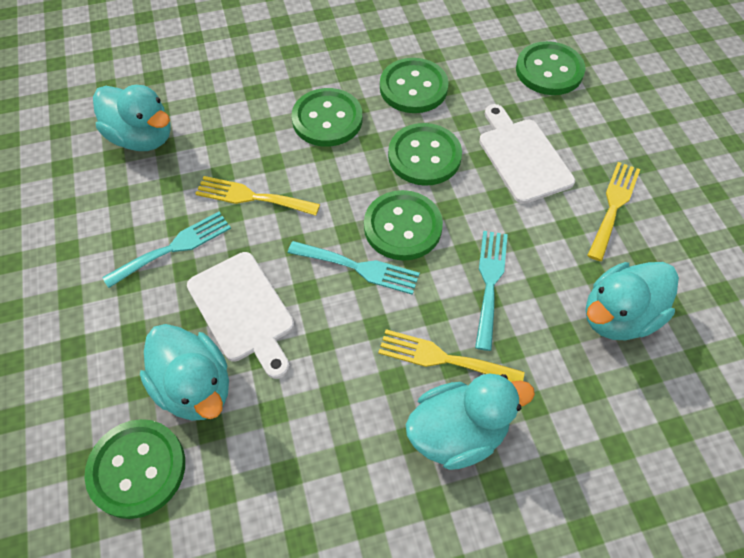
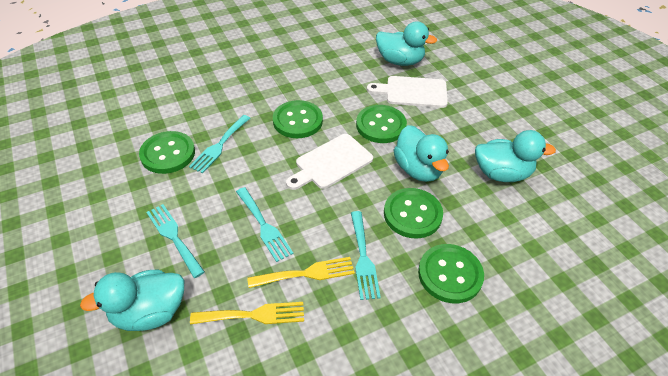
green button: [85,419,185,519] [291,88,362,147] [364,190,443,261] [380,58,449,113] [388,123,462,186] [516,41,585,95] = 6 -> [139,131,195,174] [273,100,323,138] [356,105,407,143] [384,188,443,239] [418,244,484,303] = 5
turquoise fork: [102,212,231,288] [288,241,420,295] [475,231,508,351] = 3 -> [146,204,205,278] [189,115,250,174] [236,187,293,262] [351,211,381,300] = 4
yellow fork: [195,176,320,216] [378,329,525,382] [587,162,640,261] = 3 -> [190,302,304,324] [247,257,355,288] = 2

